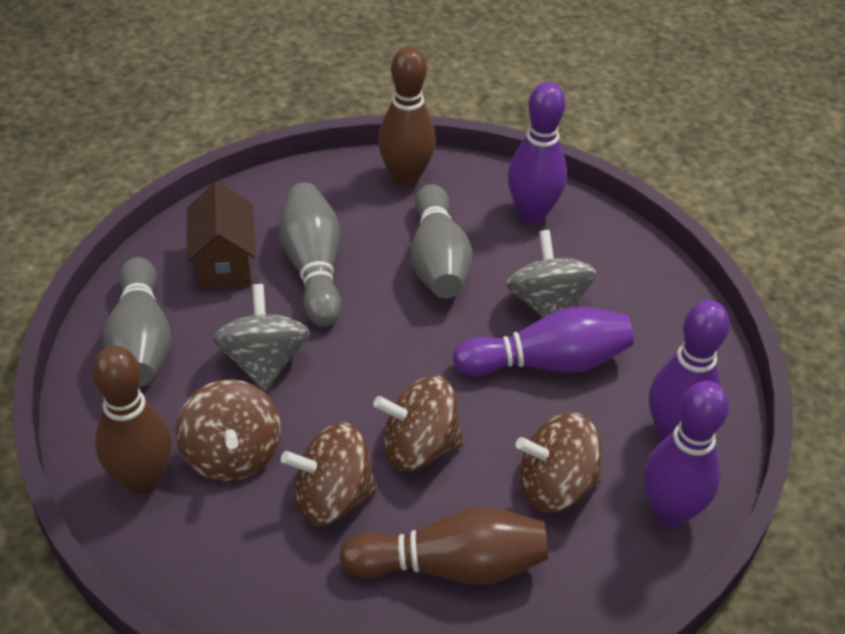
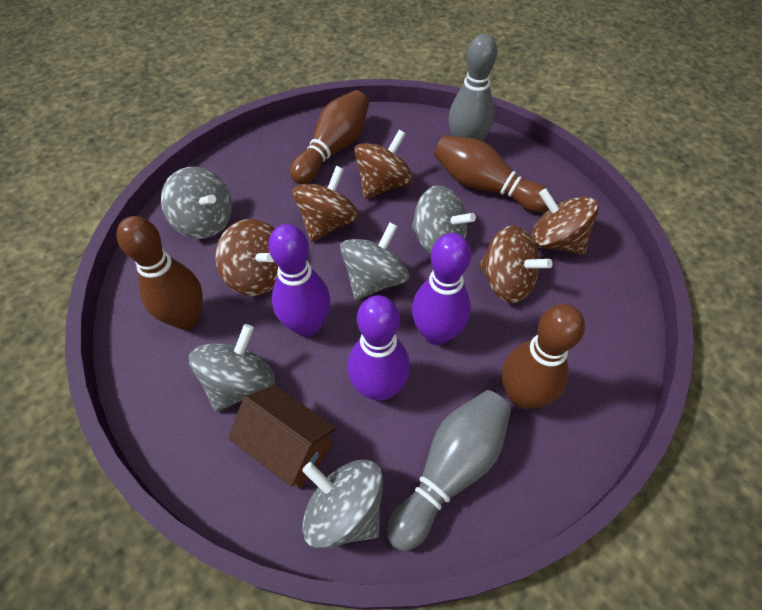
brown bowling pin: [92,346,172,495] [339,507,548,585] [378,46,436,187] = 3 -> [117,216,203,330] [290,90,369,184] [434,135,551,212] [502,304,585,409] = 4
brown spinning top: [176,379,281,482] [281,422,378,526] [373,376,464,471] [516,412,602,512] = 4 -> [215,219,278,296] [292,166,359,242] [354,130,414,199] [479,225,552,303] [530,188,599,255] = 5
grey bowling pin: [103,257,171,387] [279,183,341,327] [411,184,472,299] = 3 -> [387,390,511,551] [448,34,497,141] = 2
grey spinning top: [213,284,310,391] [506,230,597,318] = 2 -> [161,167,232,239] [189,324,275,412] [302,459,383,549] [340,222,409,300] [412,185,476,254] = 5
purple bowling pin: [453,307,634,376] [508,82,567,223] [644,381,729,527] [649,300,730,441] = 4 -> [268,224,331,337] [348,295,410,401] [412,233,471,345] = 3

